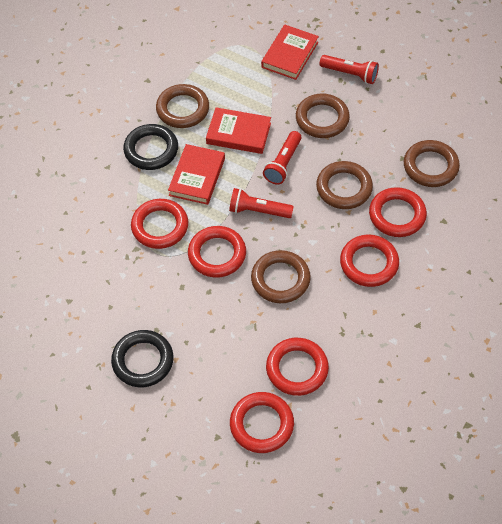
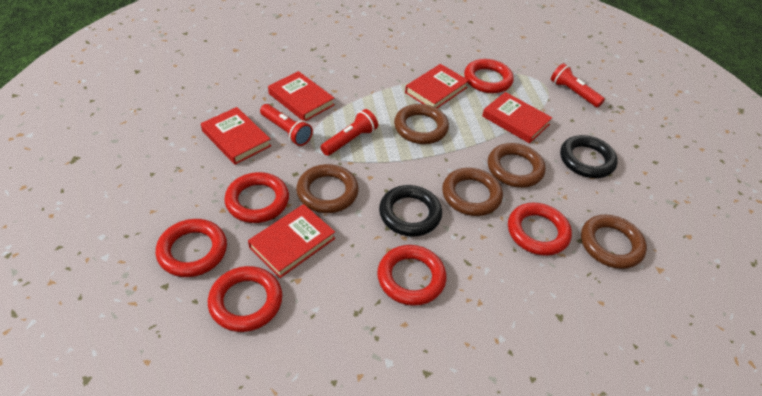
red book: [168,144,225,205] [206,107,271,154] [261,25,319,80] = 3 -> [201,107,271,165] [248,204,335,278] [268,71,334,121] [405,64,469,108] [482,92,552,144] = 5

